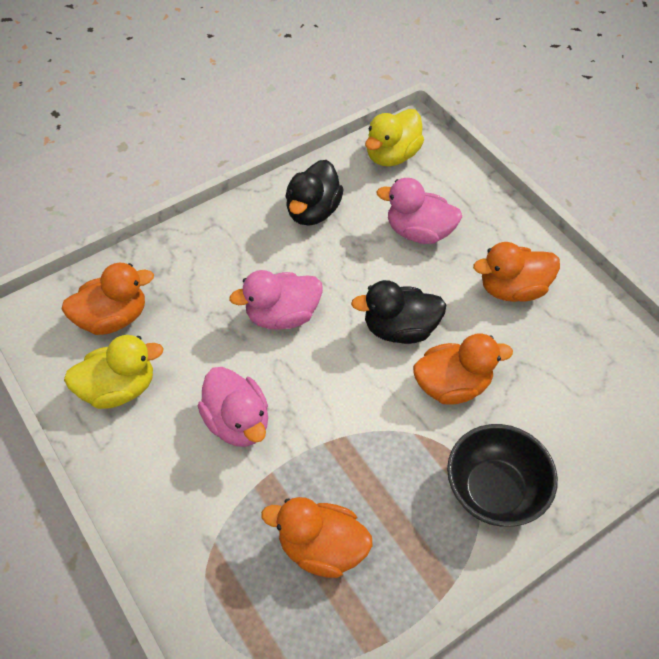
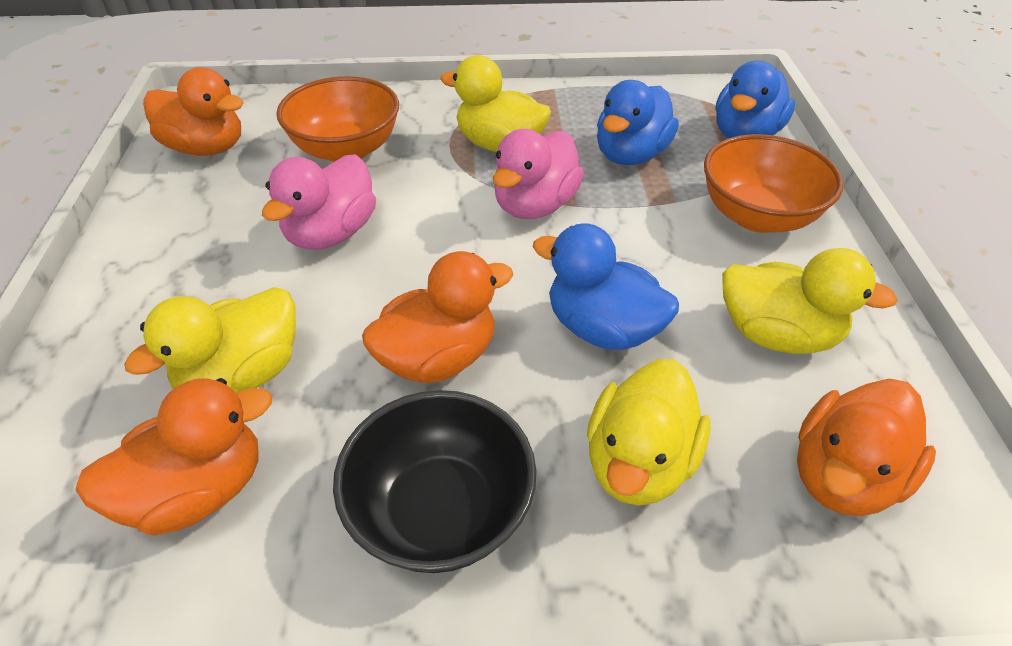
black duck: [285,160,344,225] [351,280,446,344] = 2 -> none = 0
blue duck: none = 0 -> [533,223,679,350] [597,80,679,165] [715,61,795,138] = 3
orange bowl: none = 0 -> [276,76,399,162] [704,134,843,233] = 2
pink duck: [198,367,268,447] [229,270,323,329] [376,178,462,244] = 3 -> [262,154,376,250] [493,129,584,219] = 2
yellow duck: [64,335,164,409] [365,109,424,167] = 2 -> [124,287,296,393] [440,55,551,152] [587,359,711,506] [722,248,898,354] = 4

